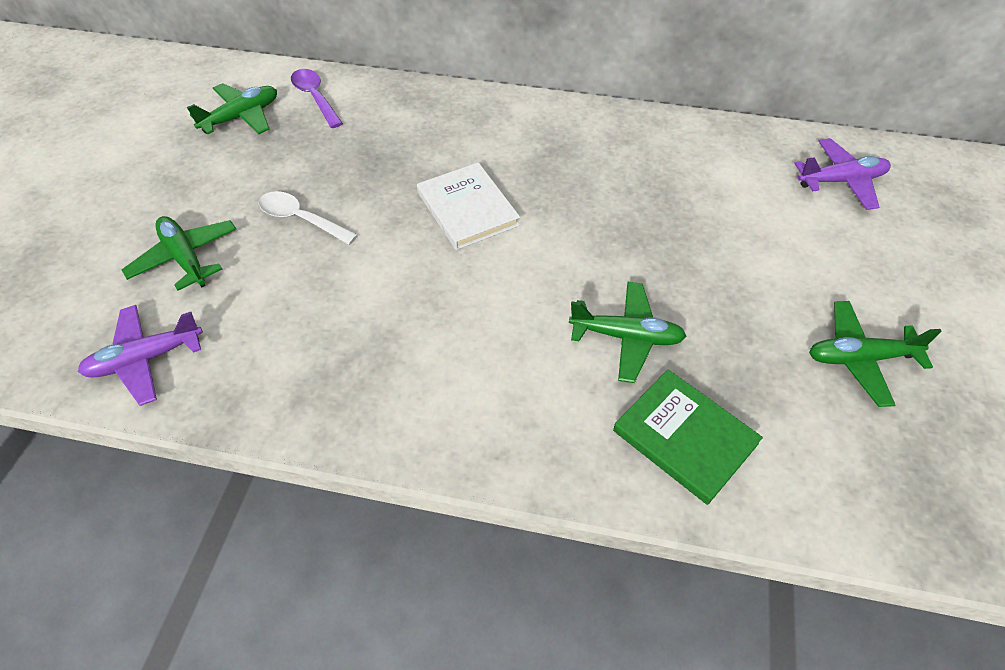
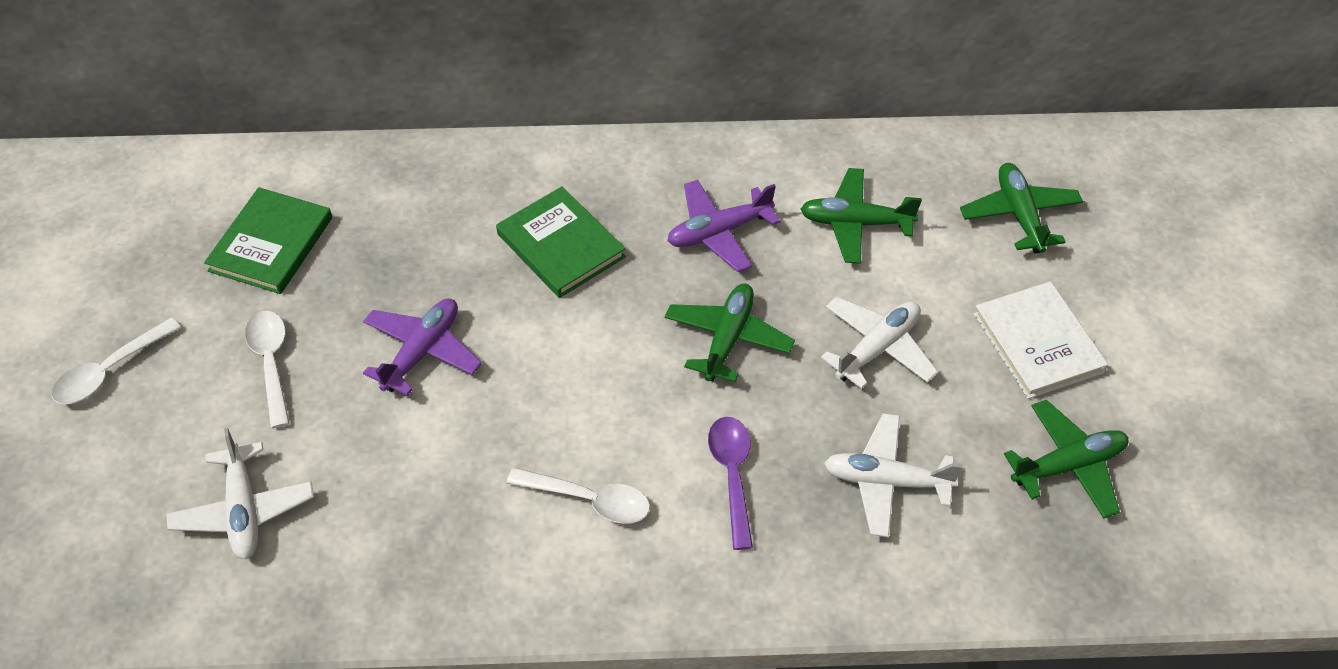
green book: [613,370,763,505] = 1 -> [204,187,332,294] [496,186,626,298] = 2
white plane: none = 0 -> [167,427,314,559] [821,297,938,389] [824,413,963,538] = 3
white spoon: [259,191,358,245] = 1 -> [52,318,181,404] [245,311,290,428] [507,468,650,524] = 3

